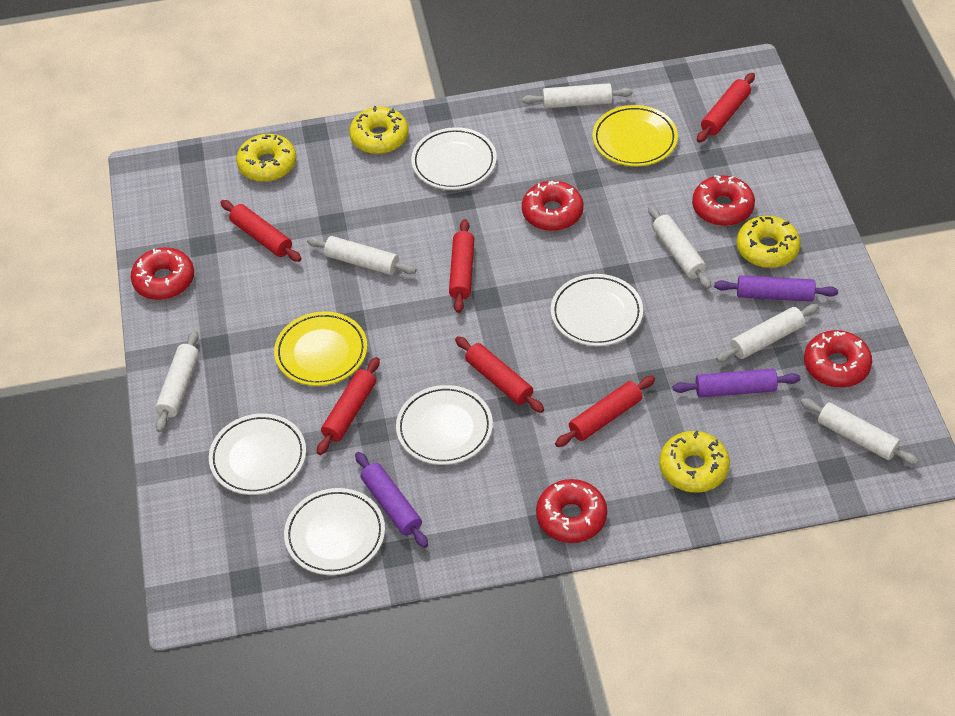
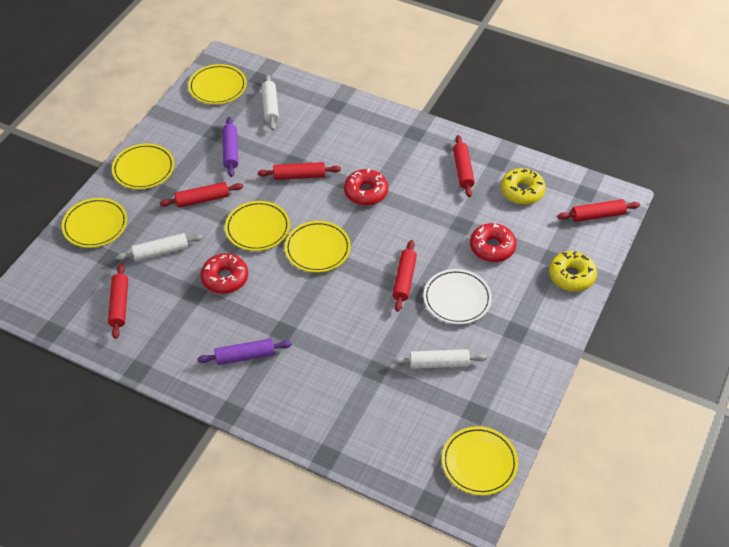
purple rolling pin: [355,452,428,548] [673,369,800,398] [714,275,838,302] = 3 -> [197,338,292,365] [222,117,238,177] = 2
red donut: [130,247,194,300] [522,181,583,231] [536,479,607,543] [692,175,755,226] [804,330,872,387] = 5 -> [201,253,248,294] [344,168,388,206] [470,223,516,262] = 3
white plate: [209,414,306,495] [284,488,385,575] [396,385,493,465] [411,127,497,190] [551,274,643,346] = 5 -> [423,269,492,324] = 1
white rolling pin: [155,330,199,432] [307,236,417,275] [522,83,633,108] [648,206,711,289] [716,304,819,362] [801,398,919,465] = 6 -> [116,233,203,261] [262,74,279,130] [392,349,487,369] = 3
yellow donut: [236,134,296,182] [349,106,409,154] [659,430,730,493] [736,216,801,268] = 4 -> [501,168,545,205] [549,251,597,291] = 2
yellow plate: [274,312,367,386] [593,105,678,166] = 2 -> [62,198,127,248] [112,143,174,189] [188,64,247,104] [225,201,290,251] [285,221,351,273] [442,426,518,495] = 6

